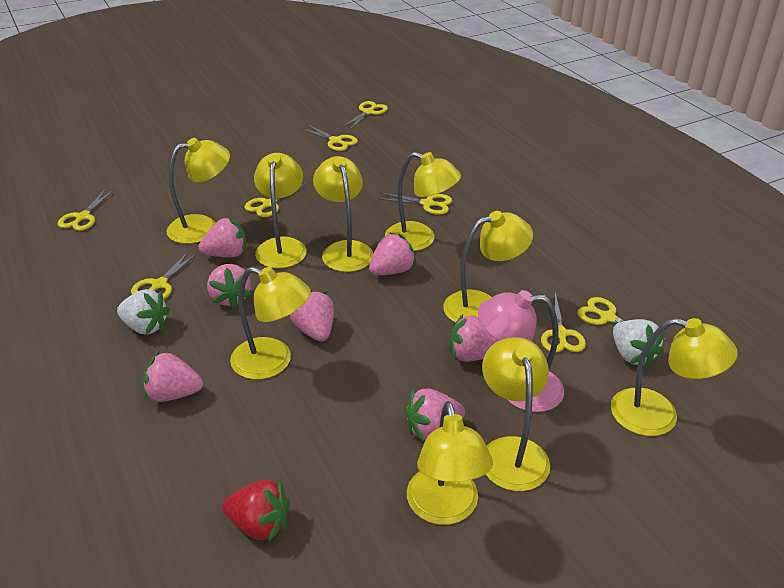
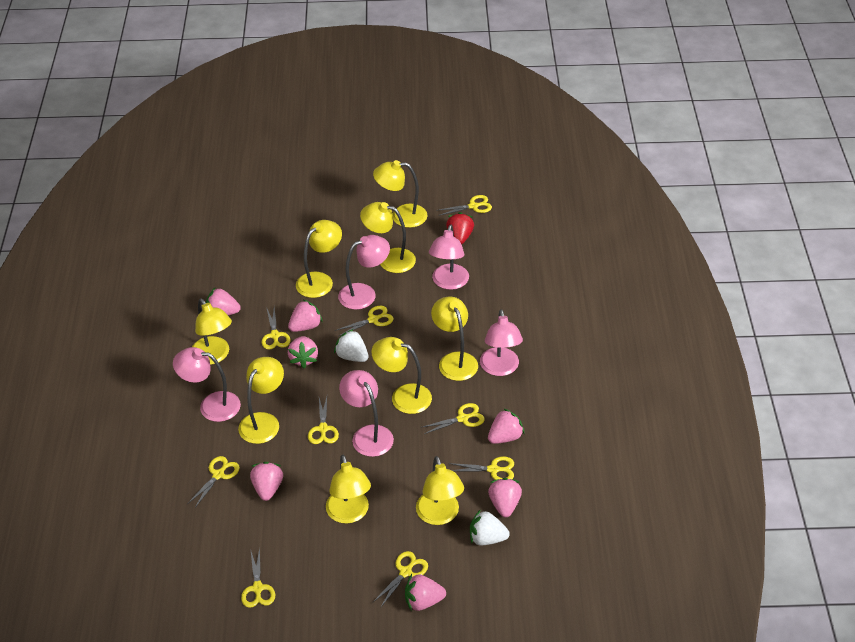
pink lamp: [478,290,564,412] = 1 -> [173,347,241,422] [338,235,390,310] [339,370,394,457] [429,225,469,290] [480,309,523,376] = 5
yellow scissors: [58,189,114,231] [131,251,198,300] [245,183,307,217] [301,124,358,151] [342,101,388,130] [378,192,452,215] [541,293,586,353] [577,297,668,341] = 8 -> [187,456,240,508] [241,548,275,608] [262,307,291,350] [308,397,339,444] [335,306,394,336] [373,551,428,608] [421,403,485,434] [438,195,492,216] [449,456,514,480] = 9

